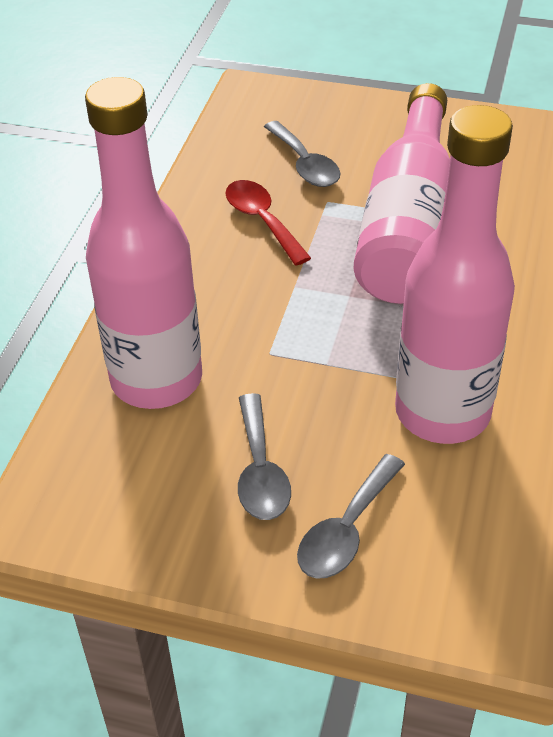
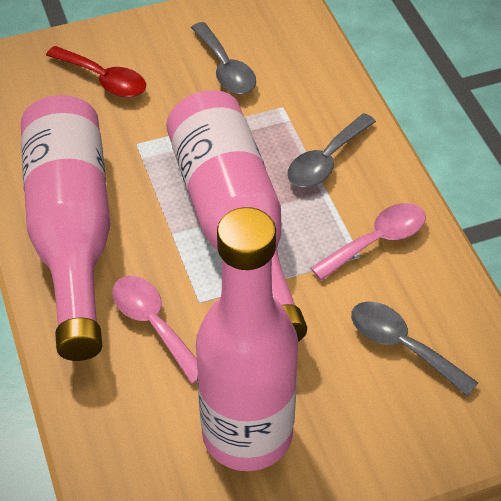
pink spoon: none = 0 -> [112,276,198,384] [311,203,426,280] = 2

